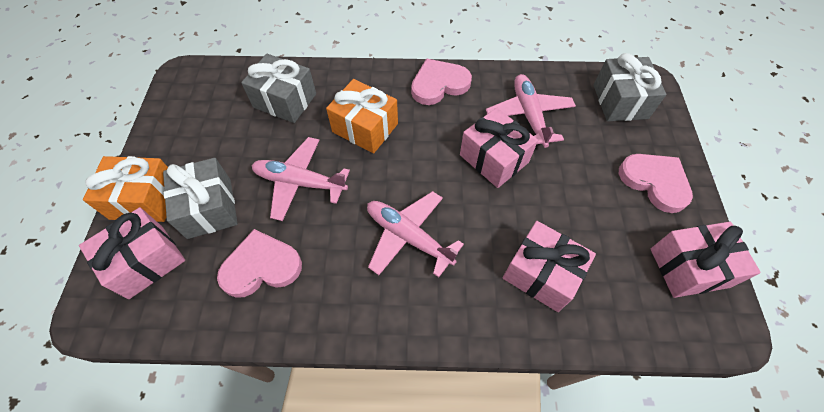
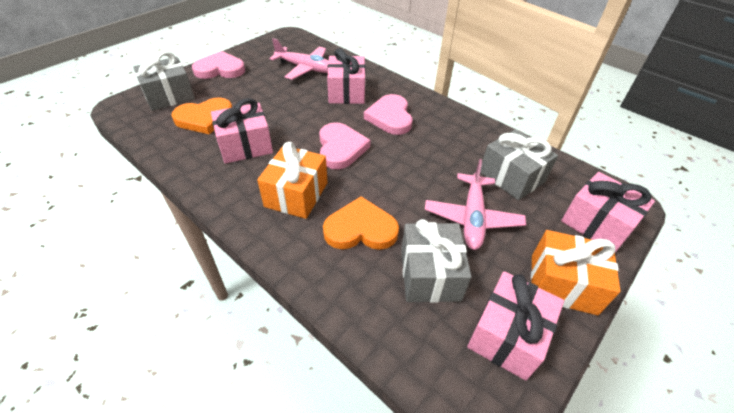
orange heart: none = 0 -> [171,97,232,134] [323,196,399,250] = 2
pink plane: [252,137,350,221] [367,191,464,277] [486,74,576,148] = 3 -> [269,38,329,80] [425,159,526,250] = 2

